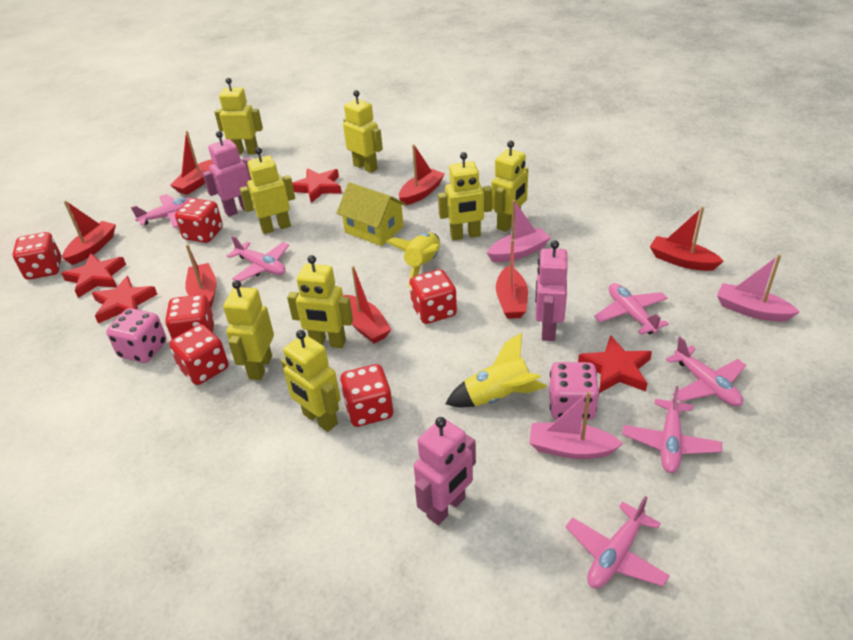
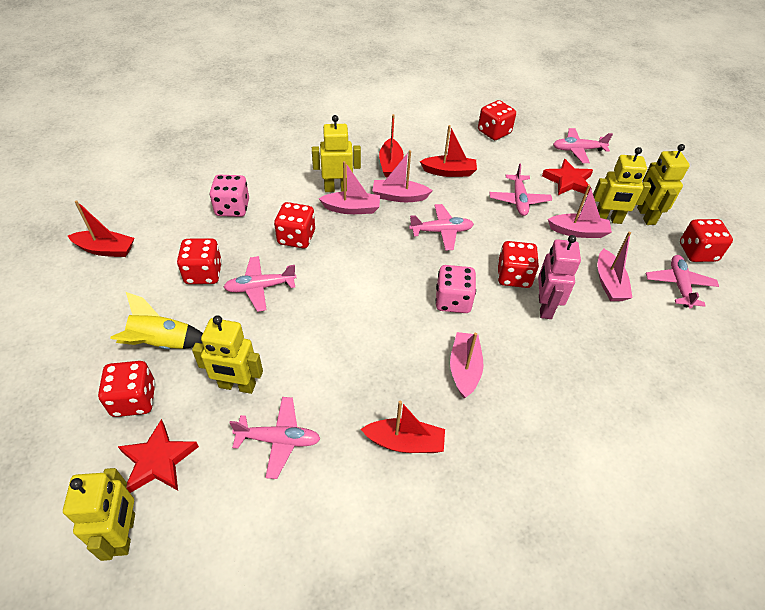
pink boat: [487,200,551,262] [529,391,623,459] [717,255,800,322] = 3 -> [319,161,380,214] [372,150,433,202] [450,332,484,398] [548,185,612,238] [598,232,633,301] = 5
pink robot: [203,131,252,217] [414,417,476,525] [535,240,568,341] = 3 -> [538,235,581,319] = 1
red boat: [63,200,116,265] [170,131,214,195] [185,244,217,307] [343,266,392,344] [399,144,445,206] [496,239,528,319] [650,207,724,271] = 7 -> [68,200,135,257] [361,401,445,453] [379,114,404,177] [420,125,477,177] = 4
red star: [61,254,126,298] [92,276,157,324] [292,168,342,203] [578,335,652,393] = 4 -> [118,419,199,493] [542,159,593,195] = 2
yellow house: [336,182,407,246] = 1 -> none = 0
yellow robot: [215,78,263,154] [223,280,274,380] [240,147,295,234] [281,330,340,432] [287,255,353,348] [343,90,383,173] [438,152,492,240] [491,141,528,232] = 8 -> [63,468,135,561] [192,315,263,394] [312,115,361,192] [593,147,651,224] [637,144,690,225] = 5
yellow rocket: [386,232,440,288] [446,332,547,407] = 2 -> [110,292,203,349] = 1

